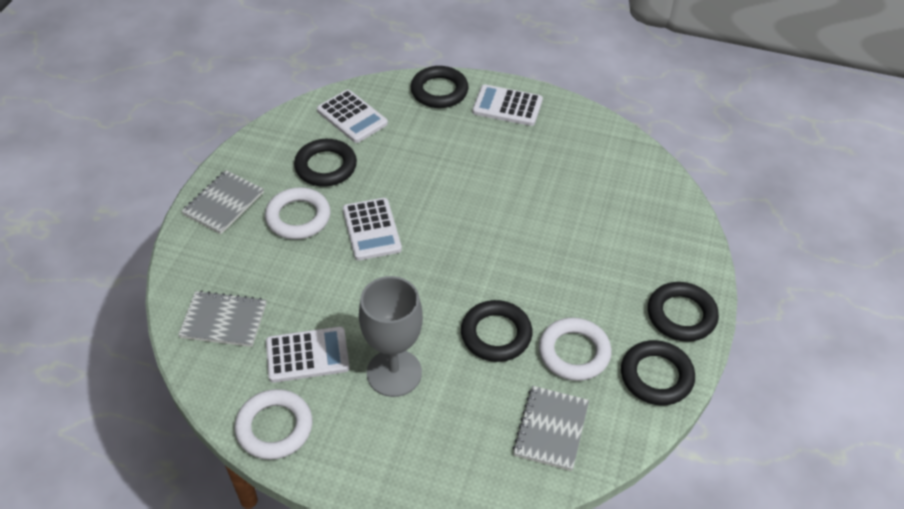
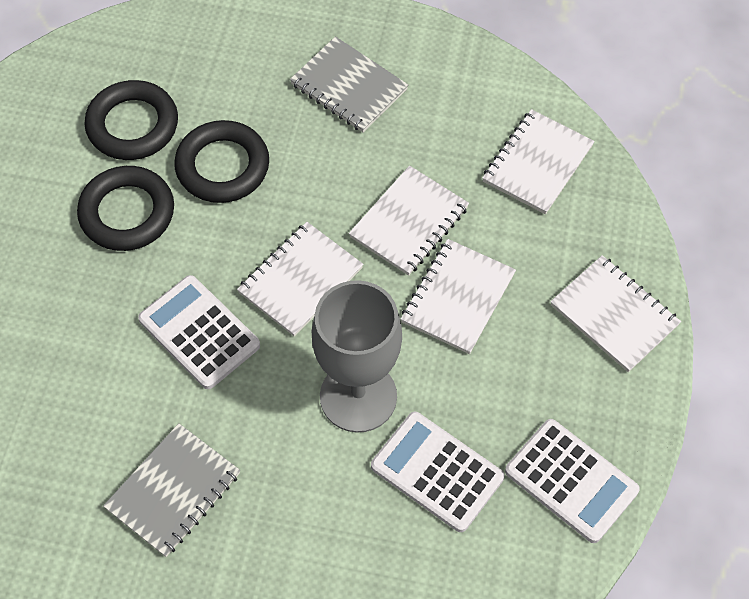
black ring: [294,139,357,187] [411,66,469,108] [461,300,532,362] [621,340,695,406] [648,282,719,342] = 5 -> [77,166,174,251] [85,80,178,160] [174,120,269,203] = 3
grey notebook: [178,290,267,347] [181,170,264,234] [513,386,589,471] = 3 -> [103,423,240,557] [290,36,408,133] = 2
white calculator: [266,327,350,383] [317,90,388,143] [343,198,402,261] [472,84,543,126] = 4 -> [138,275,260,389] [371,412,504,532] [505,419,640,543] = 3
white notebook: none = 0 -> [237,222,363,336] [349,165,469,276] [401,239,516,354] [482,109,594,214] [550,255,681,372] = 5
white ring: [235,389,312,460] [265,187,330,239] [539,318,612,381] = 3 -> none = 0

